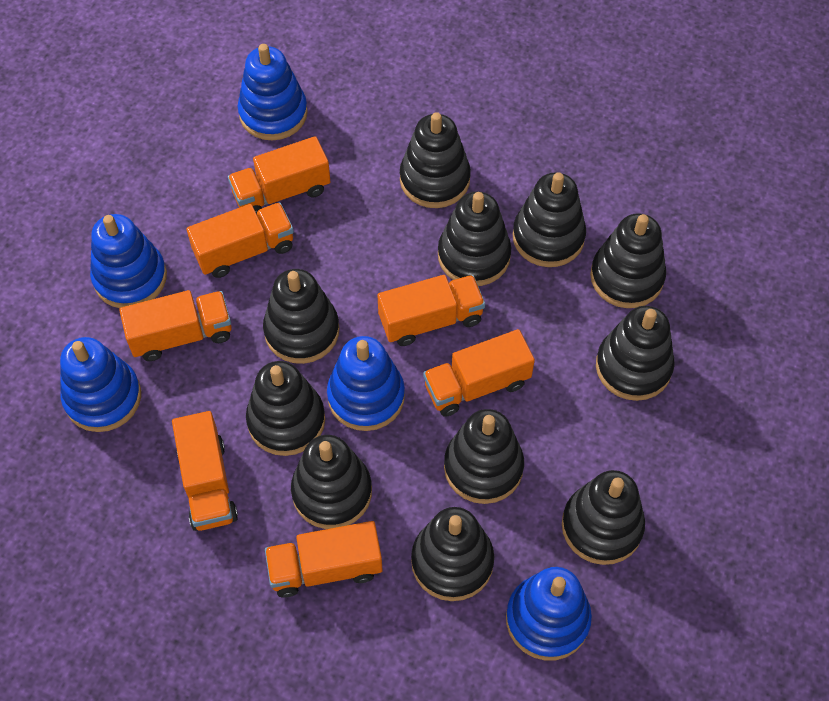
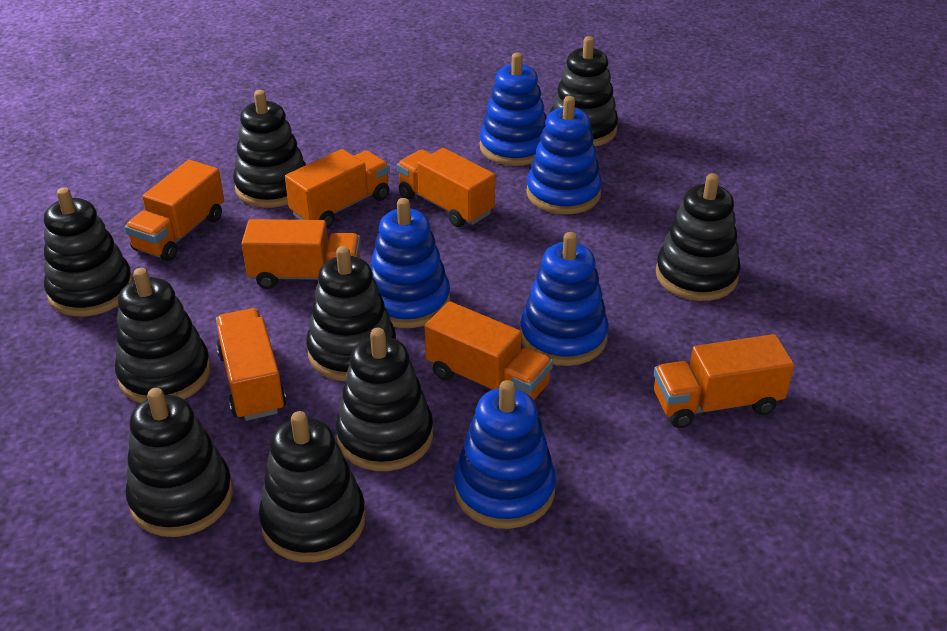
black stacking toy: [246,361,325,456] [263,269,339,364] [291,435,372,529] [400,112,471,208] [411,507,494,601] [438,192,511,286] [444,409,524,504] [512,172,586,267] [562,470,645,565] [590,213,666,308] [596,306,675,401] = 11 -> [44,187,133,317] [115,268,211,403] [126,388,233,537] [233,90,306,208] [259,411,366,562] [306,246,396,381] [336,328,433,471] [550,36,618,147] [656,173,741,301] = 9

